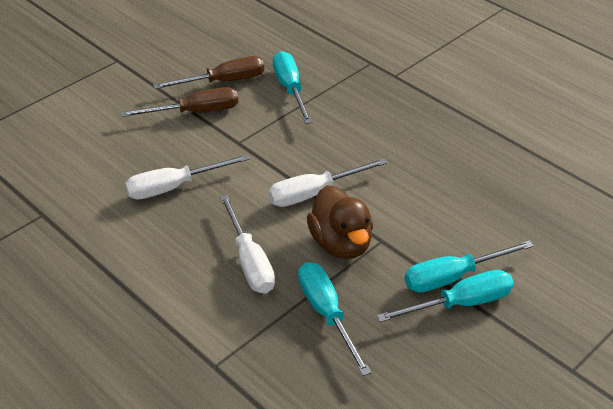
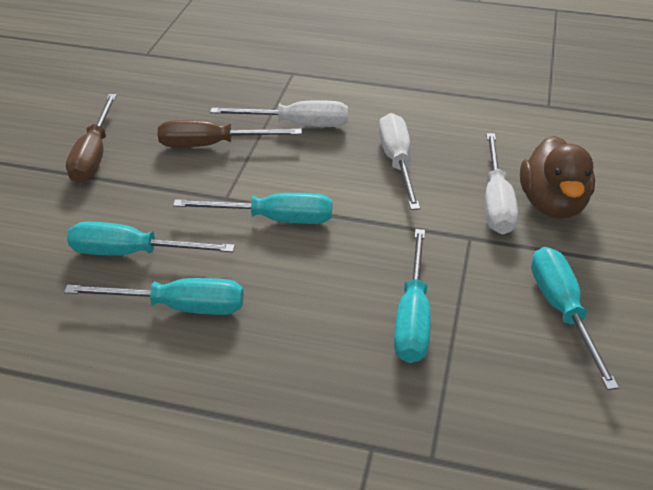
turquoise screwdriver: [273,51,313,124] [298,262,371,376] [377,270,514,322] [405,241,534,293] = 4 -> [64,278,244,315] [67,222,235,256] [173,193,332,224] [394,229,431,363] [531,247,619,390] = 5

